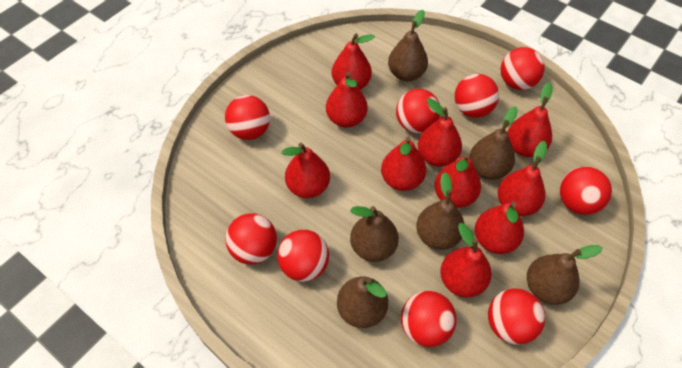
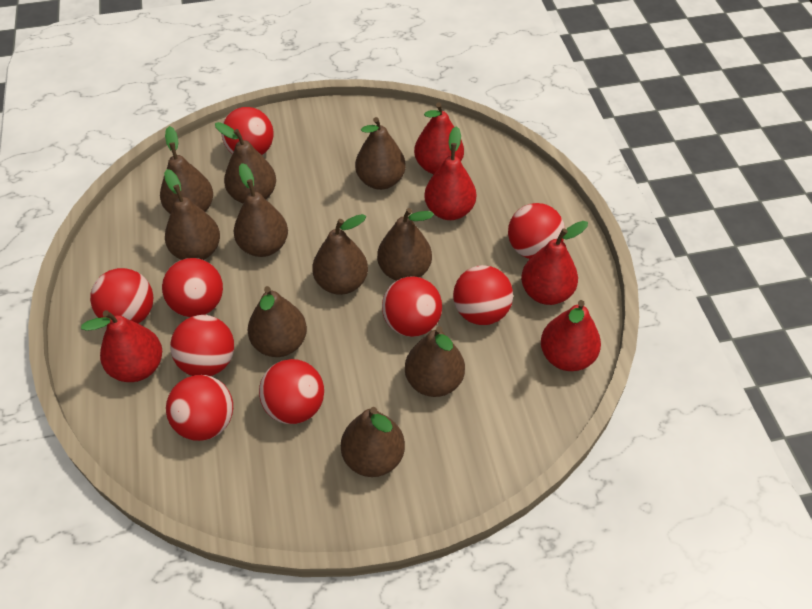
brown pear: [337,276,388,328] [350,206,399,262] [388,10,428,81] [416,172,464,250] [469,107,518,180] [527,245,602,305] = 6 -> [160,126,213,214] [164,169,220,260] [215,122,276,204] [234,163,288,257] [248,286,307,357] [312,214,368,295] [341,407,405,477] [355,117,406,190] [377,208,434,281] [405,326,465,397] = 10
red pear: [282,143,330,198] [326,72,368,127] [332,34,375,90] [381,136,426,191] [418,98,462,167] [435,154,481,208] [440,223,492,298] [475,201,524,254] [498,141,547,216] [508,82,552,157] = 10 -> [81,310,162,382] [414,102,464,174] [424,126,476,220] [521,221,588,305] [541,300,601,371] = 5

